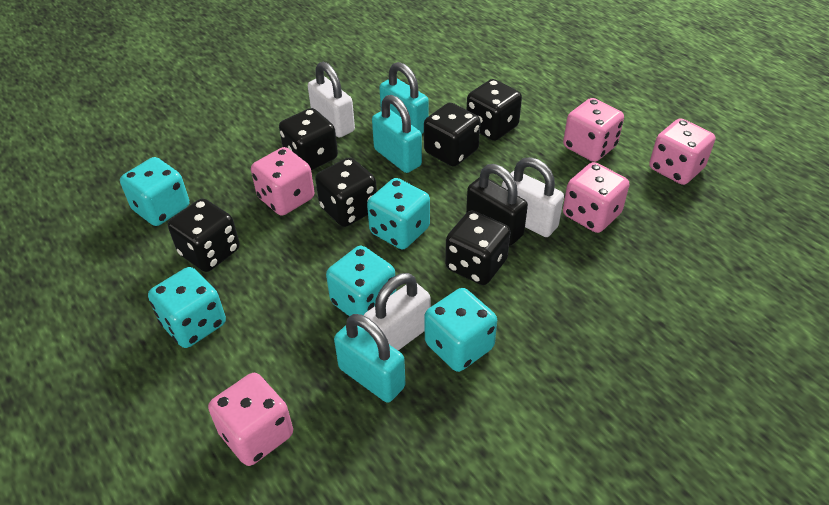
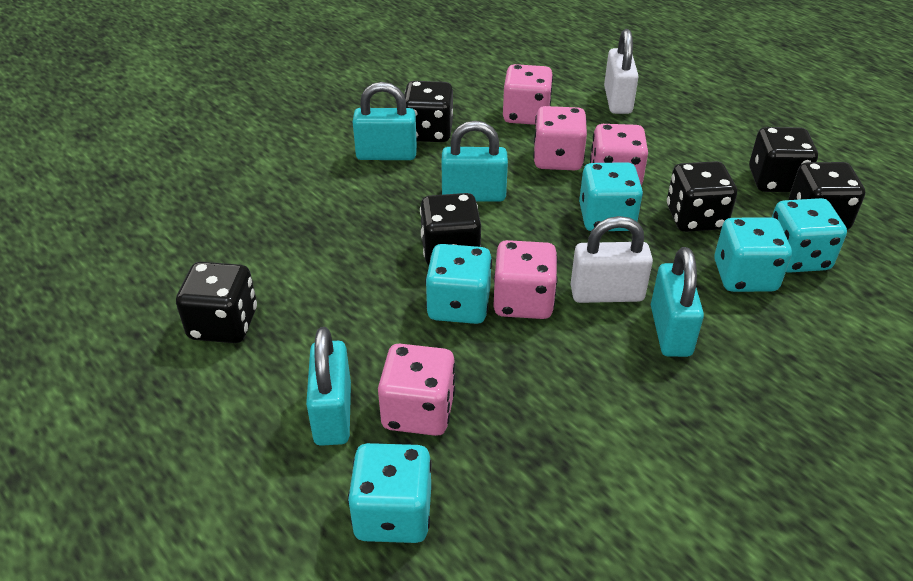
black padlock: [466,164,528,246] = 1 -> none = 0
turquoise padlock: [334,314,406,403] [372,95,422,173] [379,62,429,134] = 3 -> [306,327,351,446] [353,82,417,160] [442,121,508,202] [651,247,704,357] = 4
white padlock: [308,62,355,138] [364,273,430,350] [502,157,564,237] = 3 -> [571,216,653,303] [604,29,639,114] = 2

